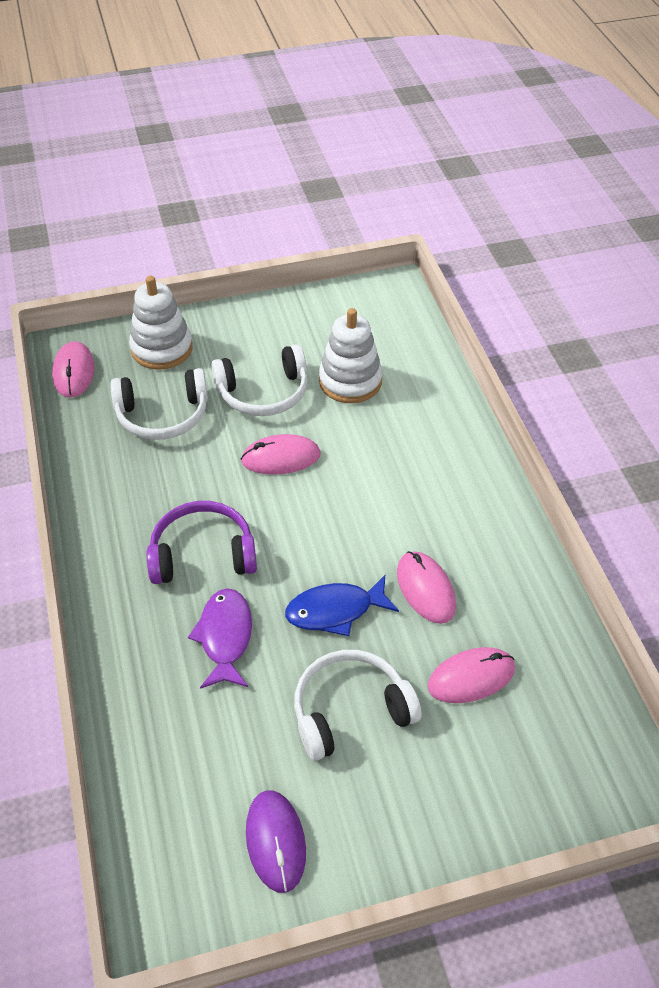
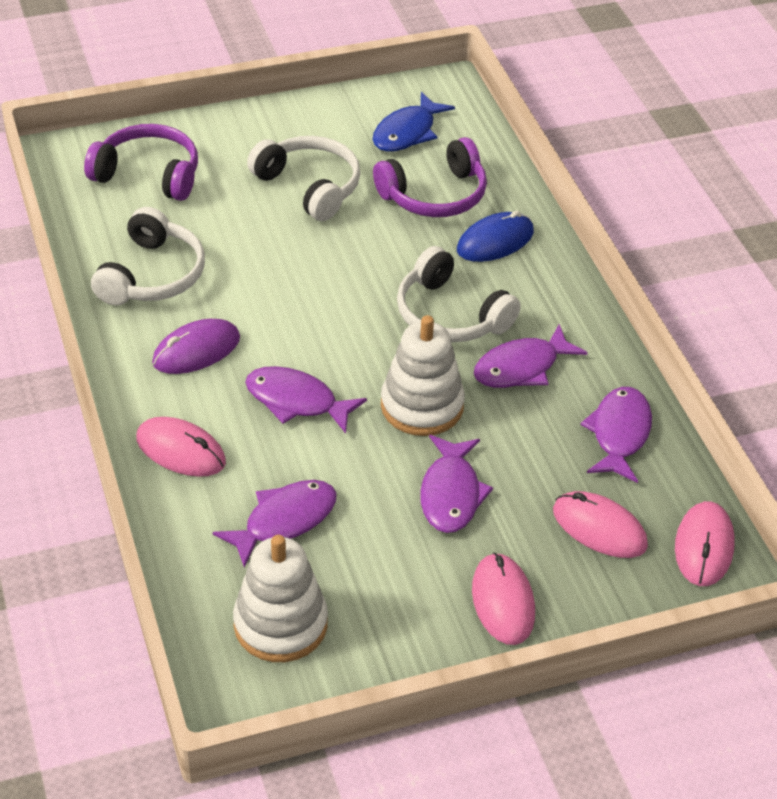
blue mouse: none = 0 -> [457,211,534,262] = 1
purple fish: [188,588,252,689] = 1 -> [213,480,337,568] [245,366,367,434] [420,435,493,533] [474,324,588,388] [580,387,652,483] = 5
purple headphones: [147,501,257,584] = 1 -> [84,124,198,201] [373,137,487,217] = 2

